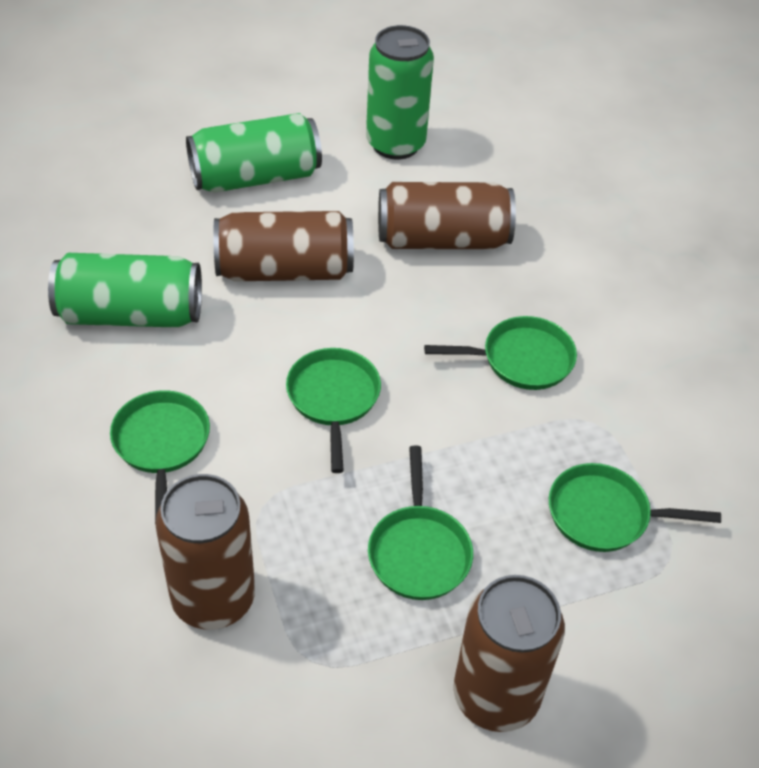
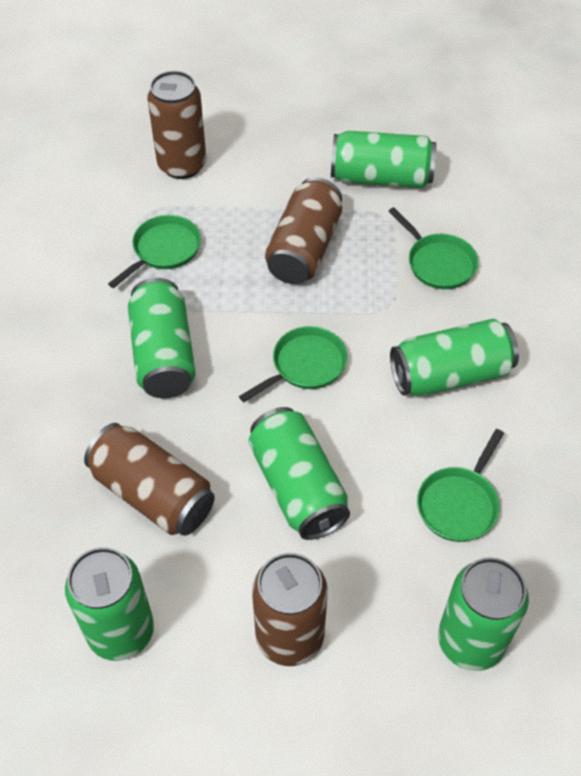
green can: [48,253,202,328] [186,113,322,193] [366,25,434,159] = 3 -> [65,547,154,661] [128,278,196,398] [248,407,350,540] [331,131,436,188] [390,319,519,397] [438,557,529,671] = 6
green pan: [110,390,210,523] [286,348,381,473] [368,446,473,600] [424,316,577,390] [549,463,721,552] = 5 -> [108,215,201,288] [239,326,347,402] [388,207,478,289] [417,429,504,542] = 4

